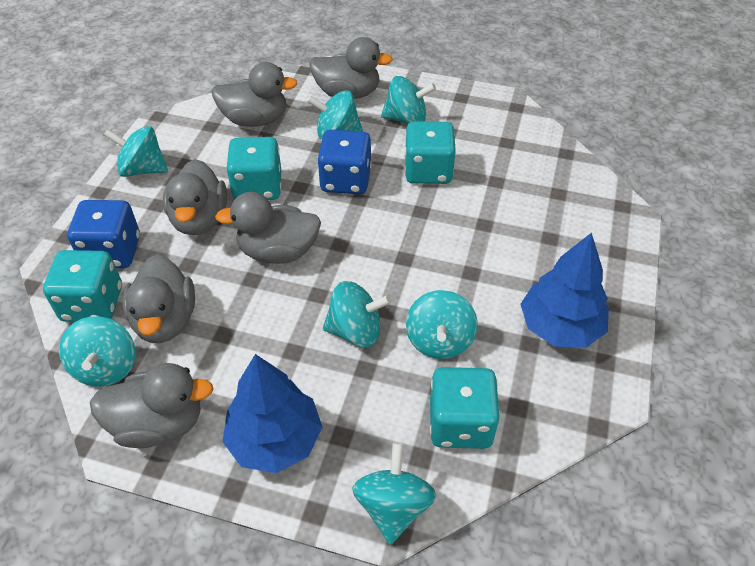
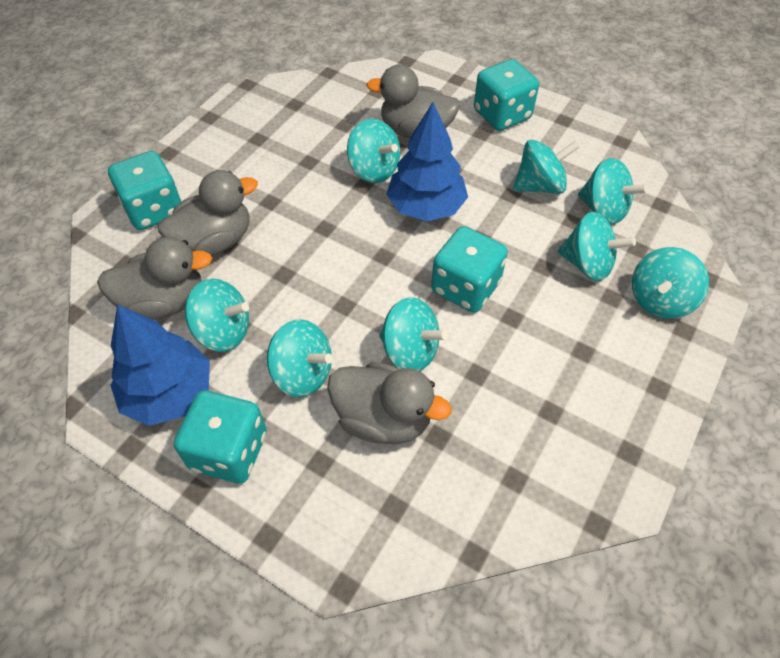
blue dice: [68,200,140,268] [317,130,372,194] = 2 -> none = 0
grey duck: [90,363,213,448] [122,254,195,343] [163,159,227,235] [212,62,298,127] [215,192,321,264] [309,37,393,99] = 6 -> [97,237,212,320] [158,170,258,256] [327,362,452,444] [366,65,460,138] = 4
turquoise spinning top: [59,316,136,387] [104,126,168,177] [307,90,363,140] [323,281,392,347] [352,442,437,544] [381,76,436,124] [406,290,478,359] = 7 -> [185,278,249,352] [267,319,333,397] [347,119,400,183] [379,297,448,371] [513,140,579,194] [558,212,636,281] [578,158,649,224] [632,247,709,319] = 8

